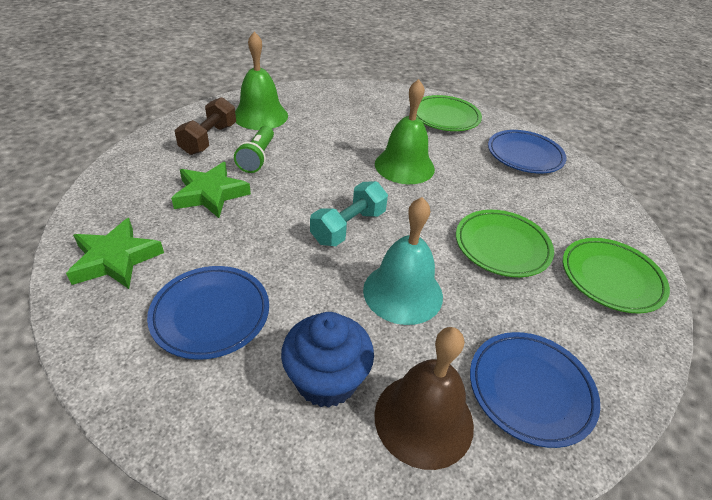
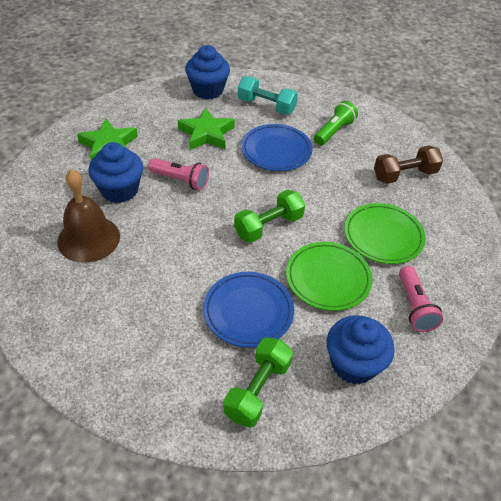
blue cupcake: [281,312,374,408] = 1 -> [88,142,143,203] [185,45,230,99] [327,315,395,384] = 3
blue plate: [147,266,269,360] [470,332,600,448] [488,130,567,173] = 3 -> [203,272,294,348] [241,124,313,171] = 2
green bell: [235,32,288,130] [375,79,435,184] = 2 -> none = 0
green dumbbell: none = 0 -> [224,337,293,428] [234,190,305,243] = 2
green plate: [416,95,482,131] [456,210,554,277] [563,238,670,314] = 3 -> [286,242,372,311] [344,203,426,264] = 2
pink flashlight: none = 0 -> [148,158,209,190] [399,266,443,332] = 2
turquoise bell: [363,197,443,325] = 1 -> none = 0

